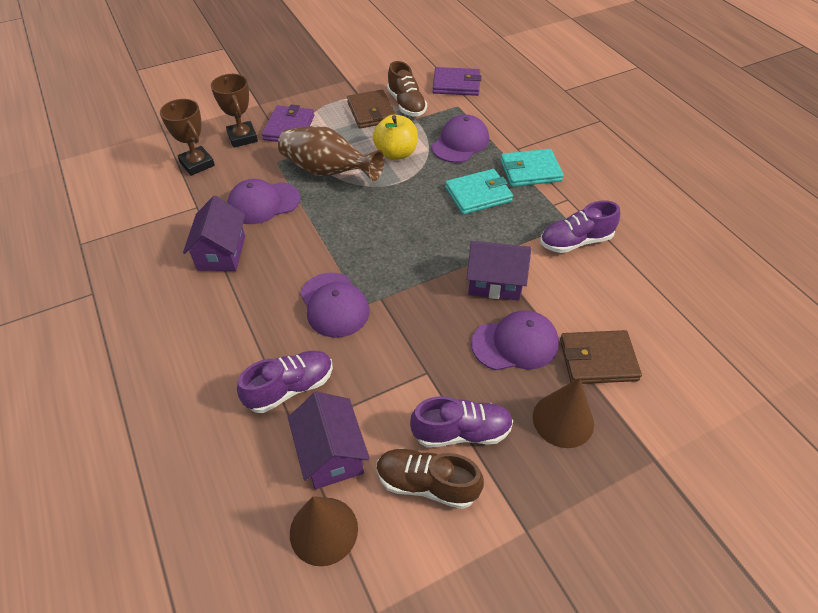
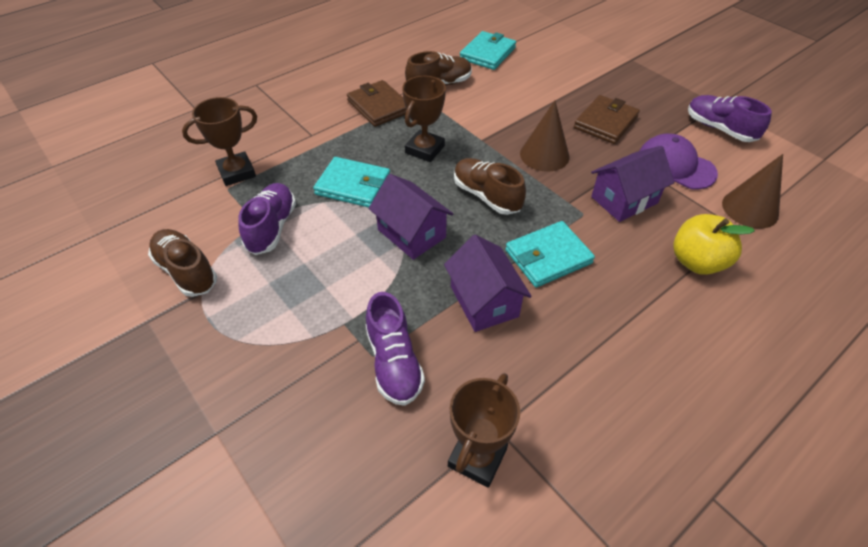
brown shoe: [377,448,484,509] [387,61,427,116] = 2 -> [148,229,217,297] [405,51,472,85] [454,158,526,215] = 3
brown trophy: [160,99,215,176] [211,74,258,148] = 2 -> [182,97,257,186] [402,76,446,162] [448,373,520,488] = 3
brown vase: [278,126,384,181] = 1 -> none = 0
purple cap: [227,179,301,224] [300,272,370,338] [432,114,489,163] [471,310,559,370] = 4 -> [640,134,718,190] = 1
purple wallet: [262,104,314,142] [433,67,481,96] = 2 -> none = 0
turquoise wallet: [445,169,513,215] [501,149,564,187] = 2 -> [313,157,390,208] [460,31,516,70] [505,221,595,288] = 3

